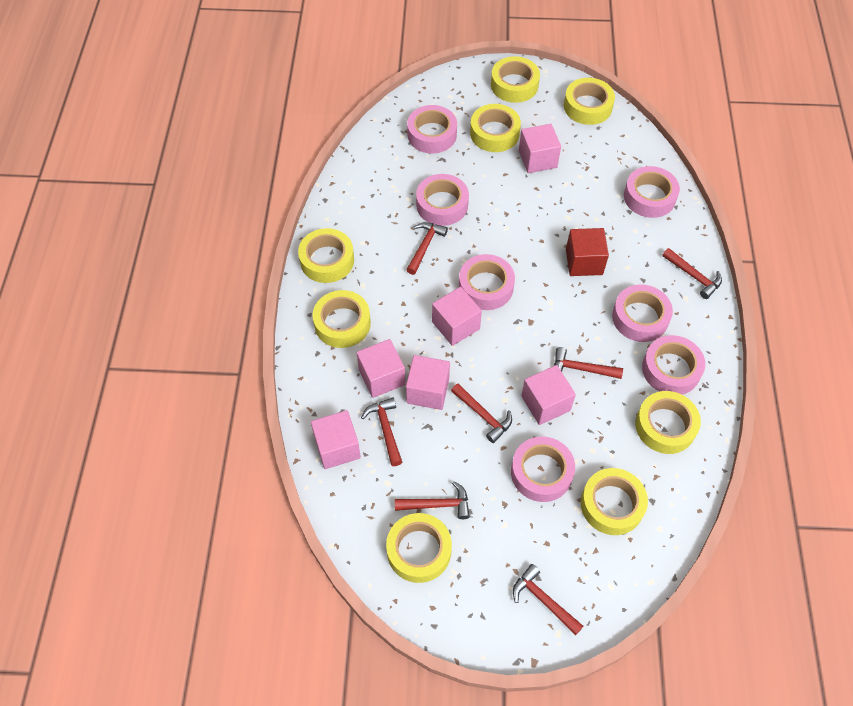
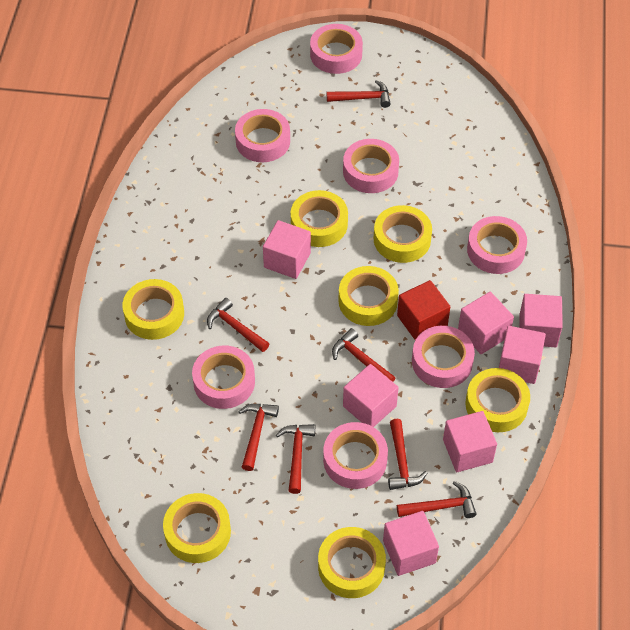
pink cube: [311,410,361,469] [357,339,406,398] [406,355,450,410] [432,287,482,346] [519,124,561,173] [521,365,576,425] = 6 -> [263,220,311,279] [343,364,399,427] [383,511,439,576] [443,411,497,472] [458,292,514,354] [499,326,546,384] [519,294,563,347] = 7
yellow tape: [298,228,354,283] [313,290,371,348] [386,513,452,583] [470,104,521,152] [491,56,540,103] [564,78,615,125] [581,468,648,535] [635,391,701,454] = 8 -> [122,279,184,340] [163,493,231,563] [291,190,348,247] [318,527,386,598] [338,266,399,326] [374,205,432,263] [465,368,530,432] = 7

